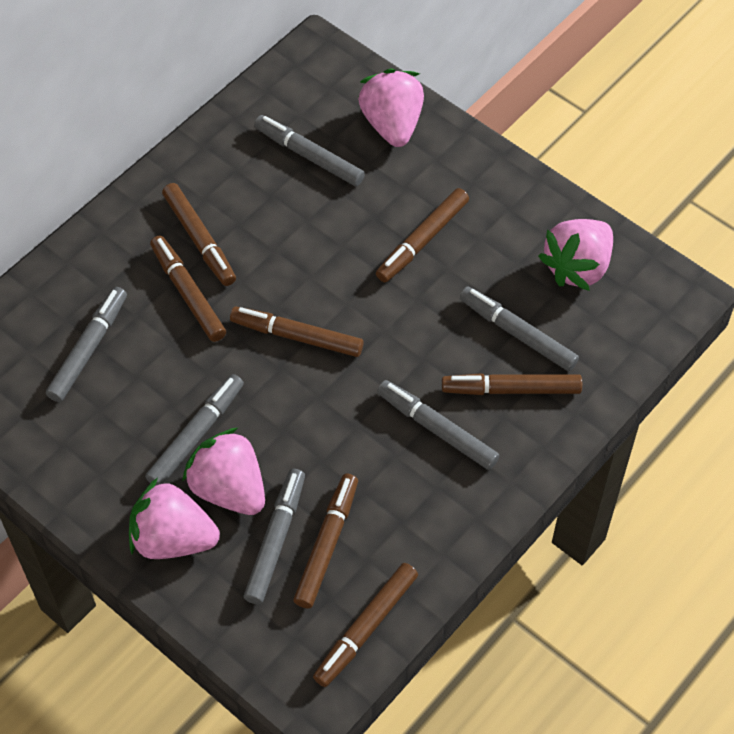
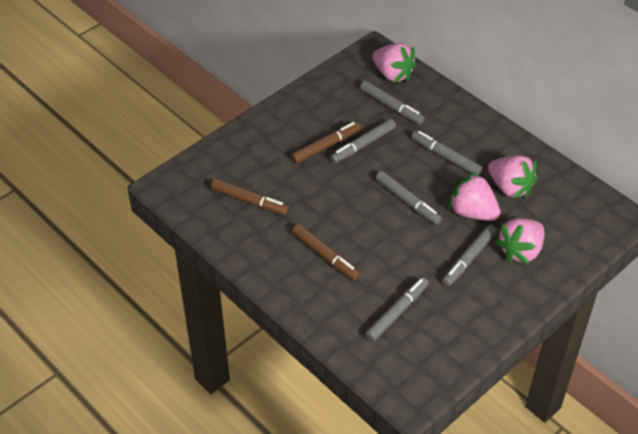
brown marker: [150,235,226,342] [162,183,236,286] [230,307,364,357] [293,474,358,609] [313,563,418,687] [376,188,469,282] [442,373,582,395] = 7 -> [211,179,289,215] [291,122,361,164] [292,224,360,280] = 3

